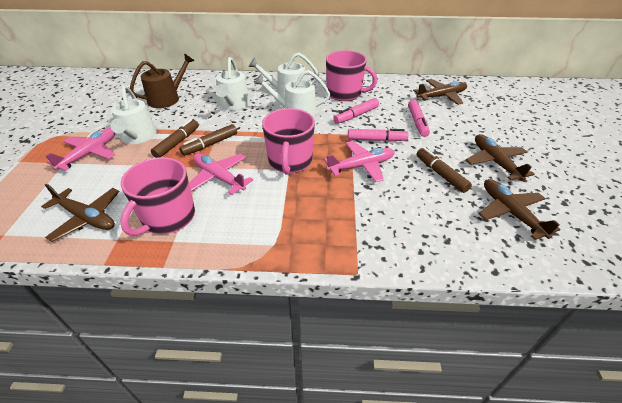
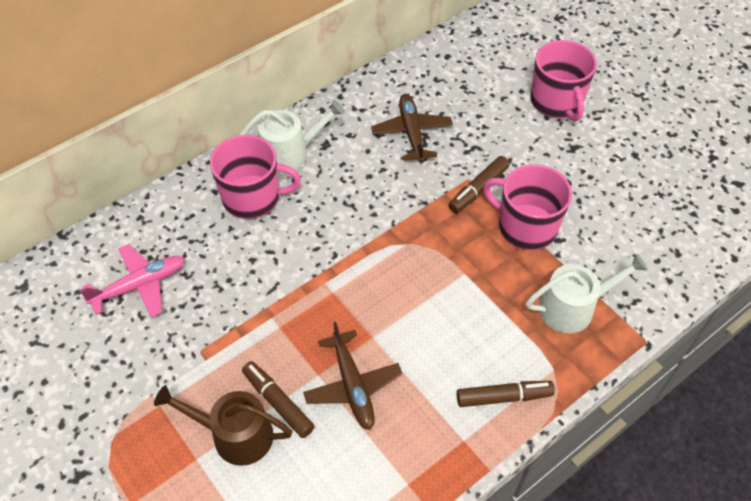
brown plane: [41,184,120,242] [413,79,467,105] [466,134,535,181] [479,179,561,240] = 4 -> [303,322,402,430] [371,94,453,163] = 2
pink marker: [333,98,379,124] [348,129,408,142] [408,100,430,137] = 3 -> none = 0
pink plane: [46,128,115,171] [189,153,254,195] [324,141,395,182] = 3 -> [79,244,185,317] = 1
white watering can: [110,85,156,144] [215,57,250,110] [248,53,319,99] [254,70,330,118] = 4 -> [240,100,345,172] [526,253,648,333] = 2

